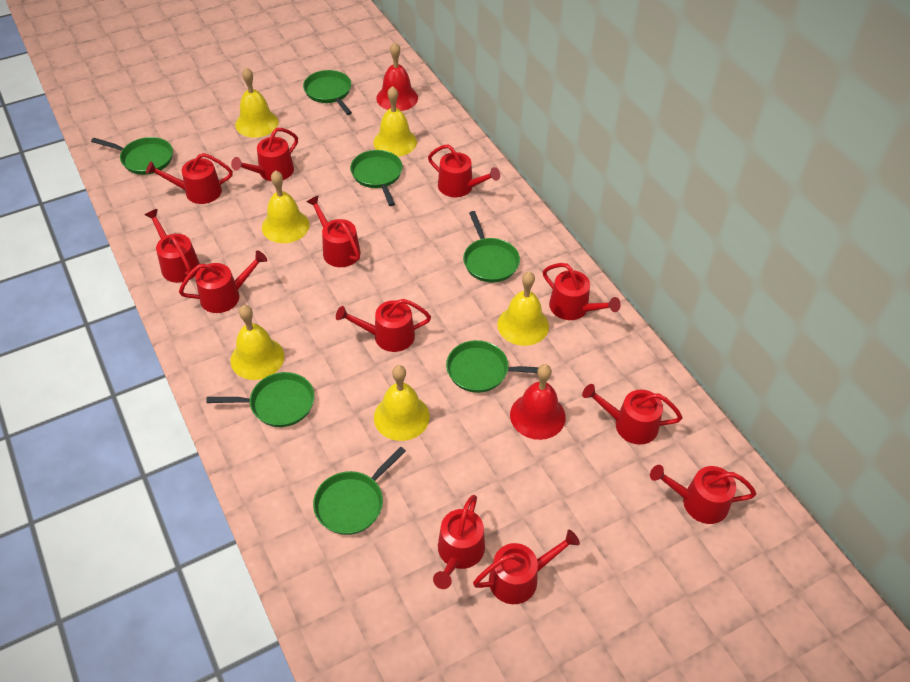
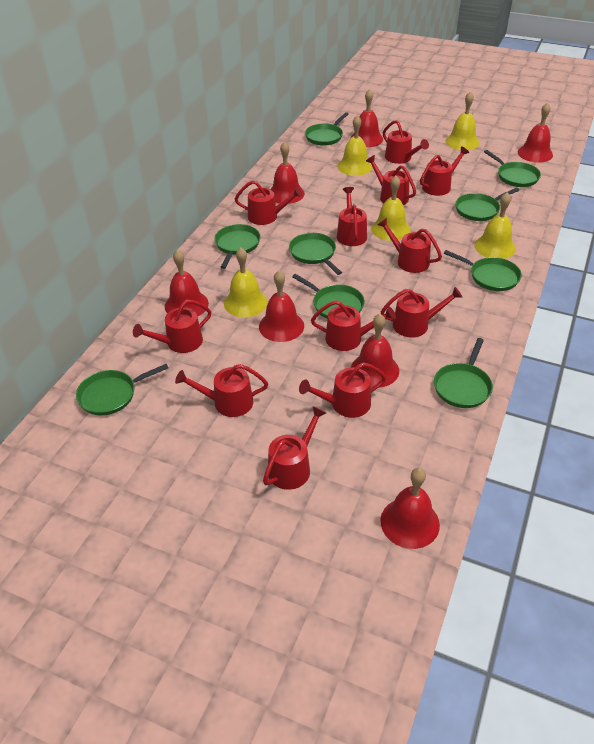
green pan: [91,137,173,175] [206,372,315,427] [303,70,352,115] [313,447,406,535] [350,150,402,206] [446,340,539,393] [463,211,520,282] = 7 -> [76,364,168,416] [214,224,261,269] [289,233,342,275] [292,274,365,319] [305,112,349,146] [434,338,493,408] [444,250,522,291] [455,188,519,221] [484,150,541,187] = 9
red bell: [376,42,418,111] [510,364,566,440] = 2 -> [165,250,209,317] [259,270,304,342] [270,141,305,204] [350,89,383,147] [351,314,399,388] [380,468,440,549] [518,103,553,163] = 7
yellow bell: [231,305,285,380] [235,67,279,138] [262,170,310,243] [373,86,417,157] [374,365,430,441] [497,271,549,346] = 6 -> [224,247,268,317] [338,115,372,176] [371,176,411,241] [445,91,479,150] [474,192,516,259] = 5

